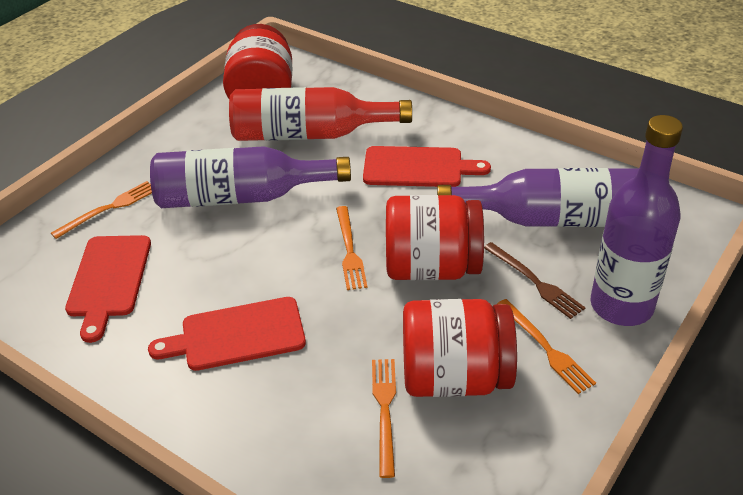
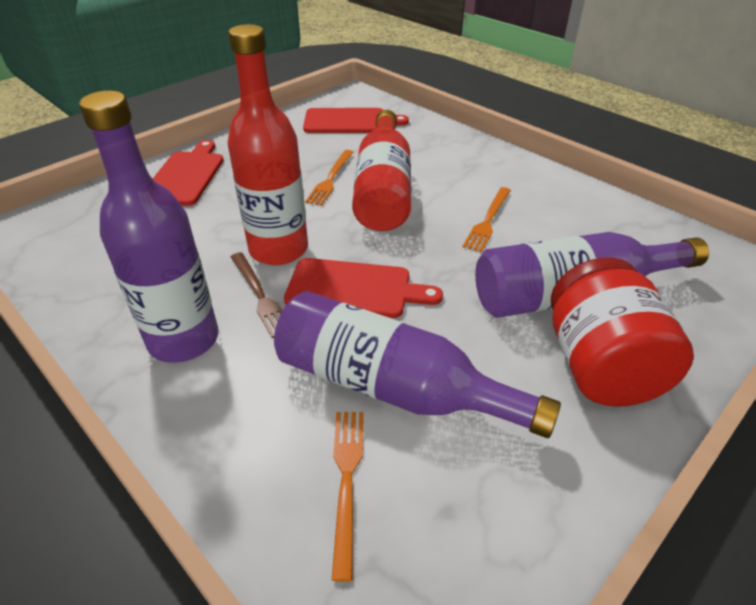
orange fork: [51,181,152,239] [336,206,368,290] [372,359,396,478] [497,299,596,394] = 4 -> [305,150,354,206] [332,412,364,582] [462,187,511,252] = 3
red bottle: [229,87,412,141] = 1 -> [228,24,308,265] [352,110,411,231] = 2
red jar: [223,24,292,98] [386,195,484,280] [403,299,517,397] = 3 -> [551,257,694,407] = 1

